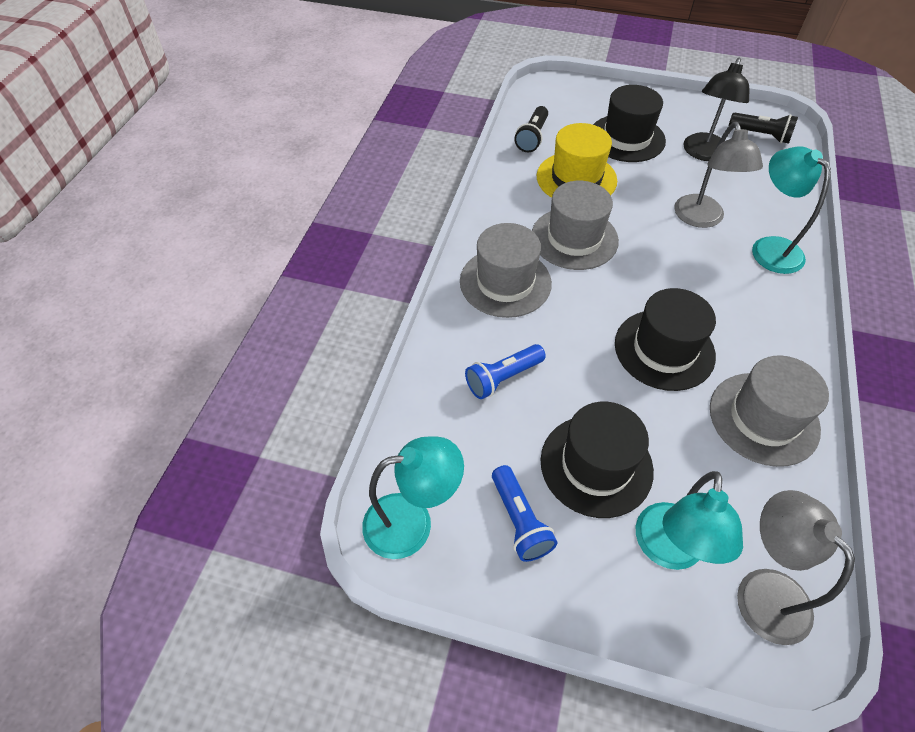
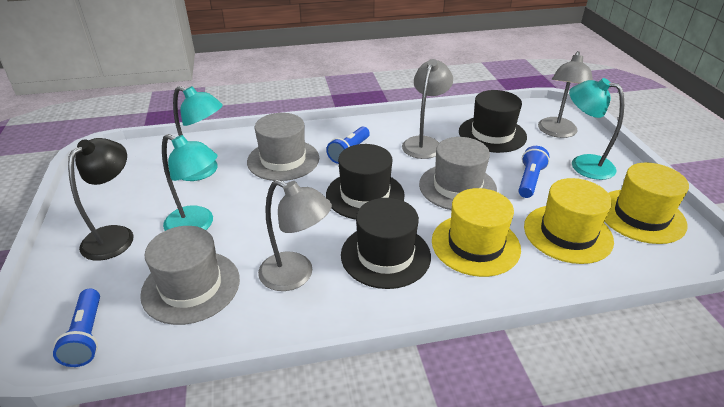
black flashlight: [514,106,548,152] [729,113,798,143] = 2 -> none = 0
blue flashlight: [465,344,546,399] [492,465,557,562] = 2 -> [53,289,100,367] [326,127,370,164] [518,146,550,198] = 3
grey lamp: [674,122,763,228] [737,490,855,645] = 2 -> [258,180,332,291] [402,59,453,159] [538,51,593,138] = 3
yellow hat: [537,123,617,198] = 1 -> [432,188,521,277] [524,178,614,264] [604,163,689,244] = 3

